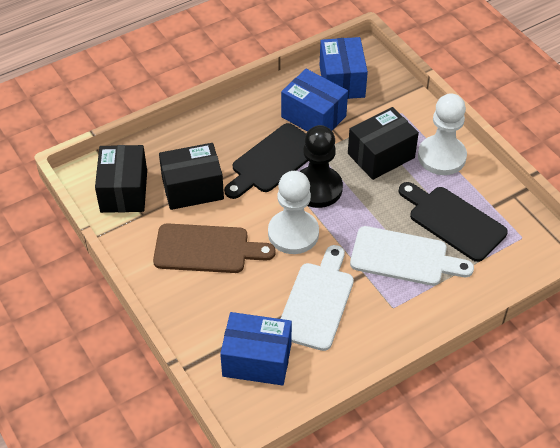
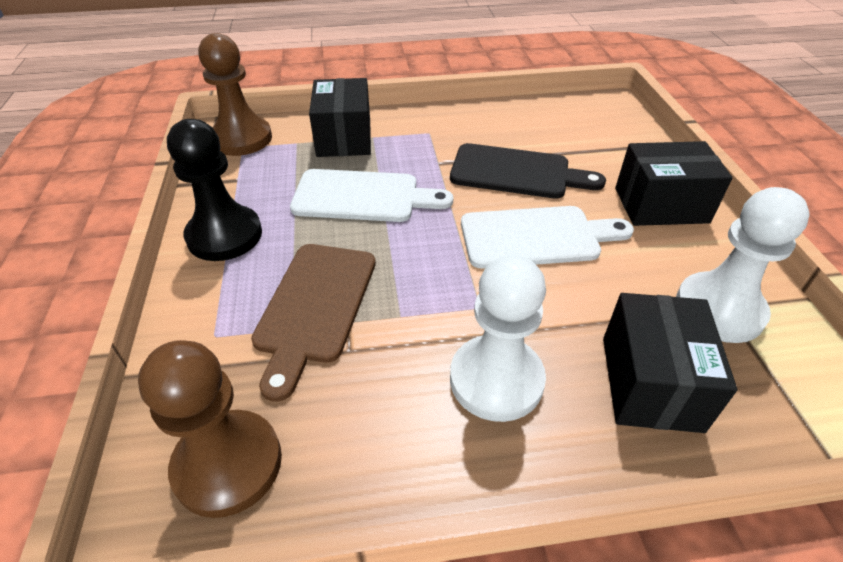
black cutting board: [224,123,308,199] [399,182,508,262] = 2 -> [450,143,606,199] = 1
blue box: [220,312,292,385] [281,69,348,132] [319,37,368,99] = 3 -> none = 0
brown pawn: none = 0 -> [138,340,282,518] [198,33,272,156] = 2

